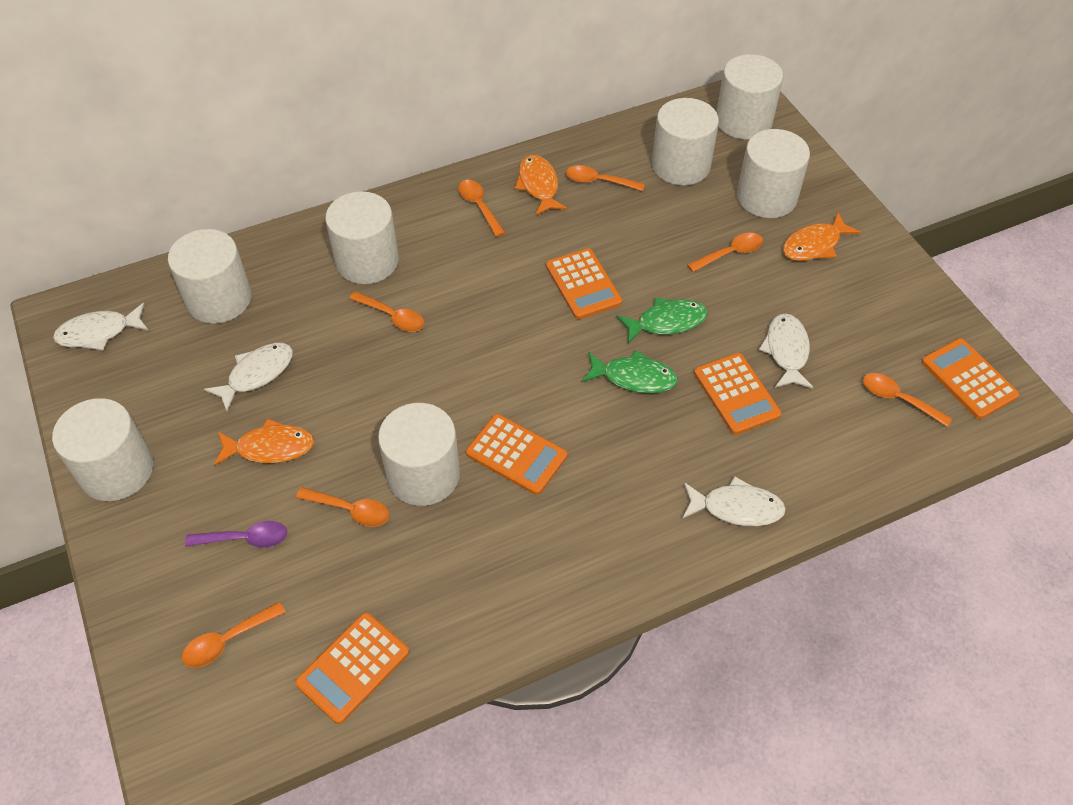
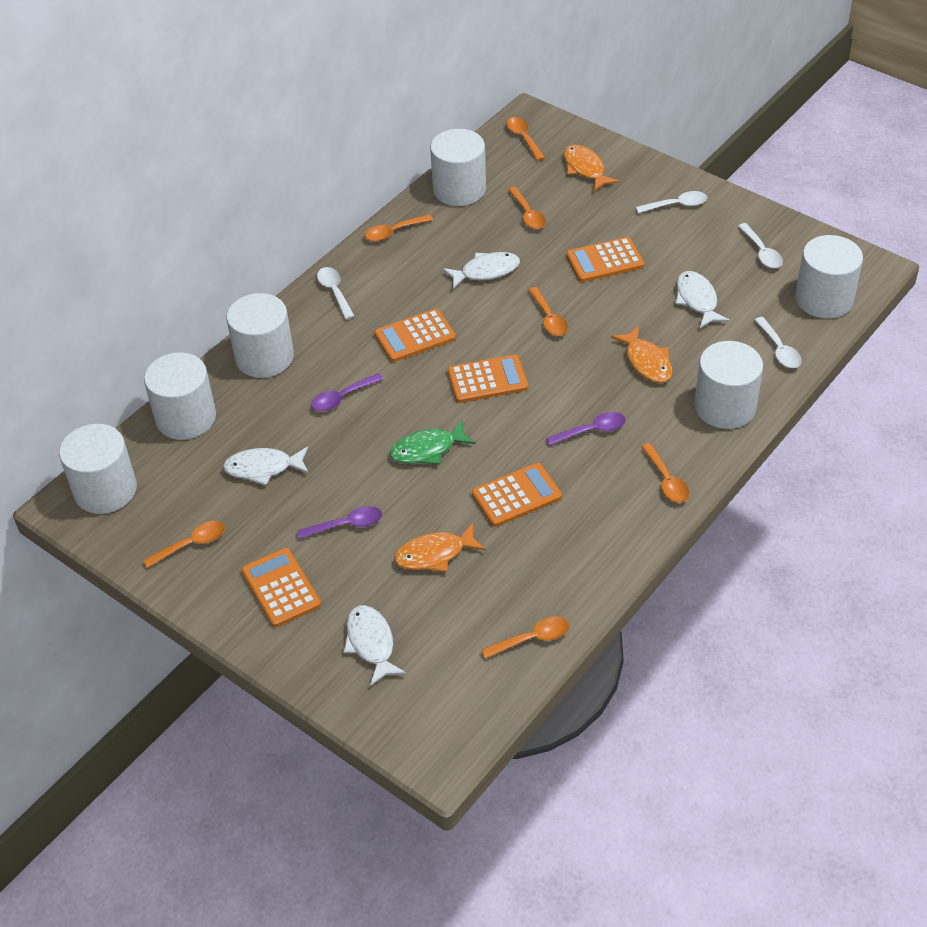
green fish: [582,350,678,393] [616,298,708,344] = 2 -> [390,420,476,464] = 1
purple spoon: [185,521,287,548] = 1 -> [297,506,382,539] [311,373,384,411] [546,412,626,446] = 3
white cylinder: [52,398,153,501] [168,229,252,324] [325,191,399,284] [378,403,460,506] [652,98,719,185] [716,54,783,140] [737,129,810,218] = 7 -> [59,424,137,514] [144,352,216,440] [227,293,294,378] [430,129,486,206] [694,341,763,429] [795,235,863,319] = 6
white spoon: none = 0 -> [317,267,355,320] [636,191,707,213] [738,223,783,268] [755,317,802,368] = 4

